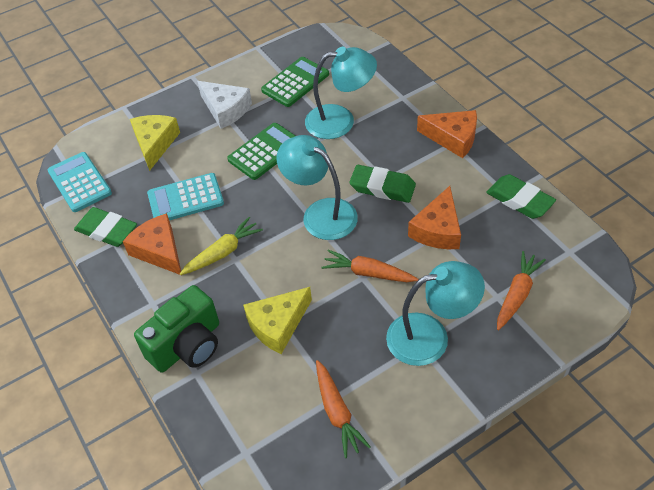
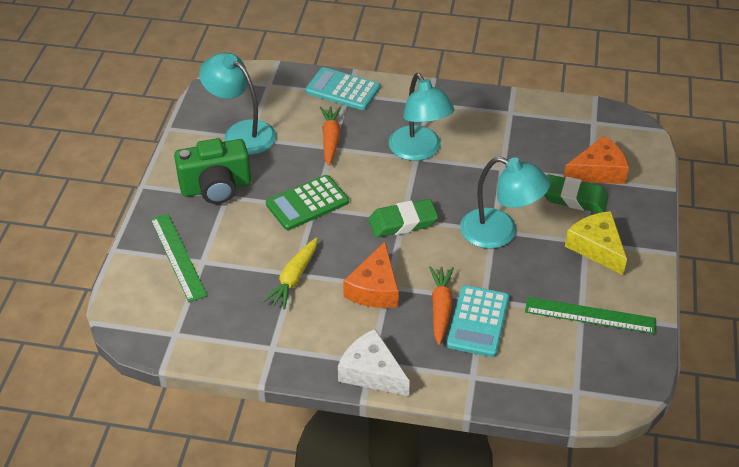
green calculator: [227,123,295,180] [261,57,329,107] = 2 -> [266,175,349,230] = 1
green eraser: [74,207,137,247] [349,165,416,203] [486,174,556,219] = 3 -> [368,199,438,238] [544,174,608,213] = 2
green ruler: none = 0 -> [150,214,207,302] [525,297,656,334] = 2
orange carrot: [316,360,371,458] [321,250,419,282] [497,251,546,330] = 3 -> [320,106,341,166] [429,266,454,345] = 2
orange cheese: [123,213,181,275] [408,186,461,249] [417,110,477,158] = 3 -> [343,242,399,308] [564,136,629,184] = 2
yellow cheese: [130,115,180,171] [243,287,312,354] = 2 -> [565,211,627,275] = 1

